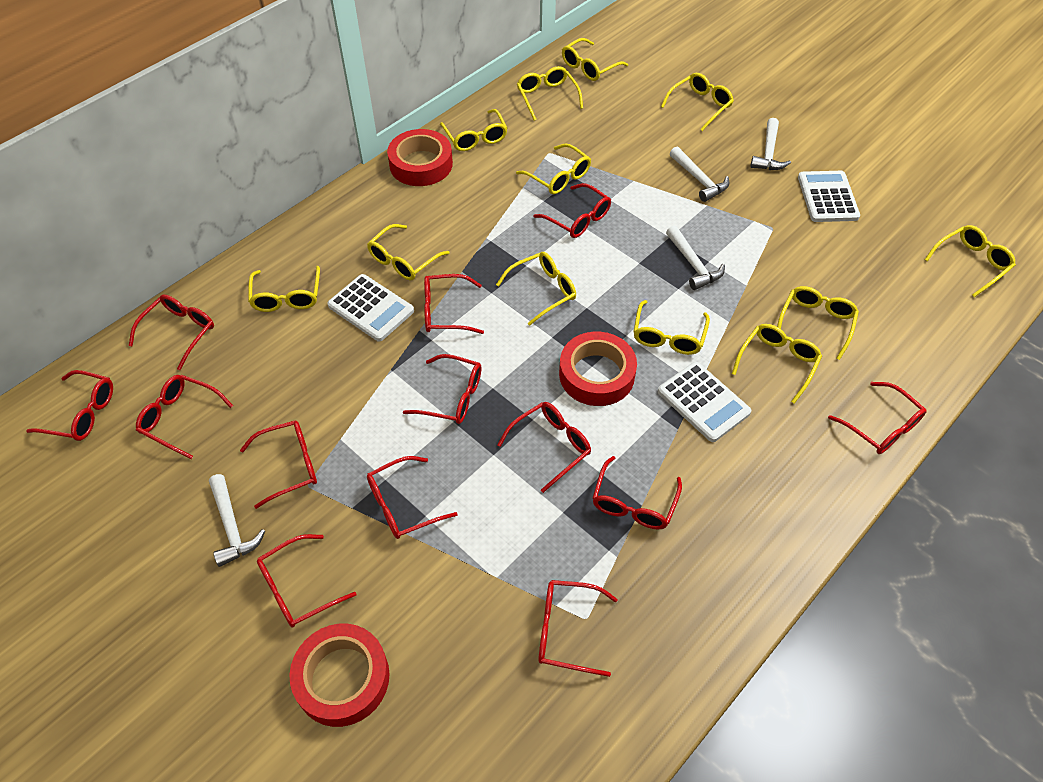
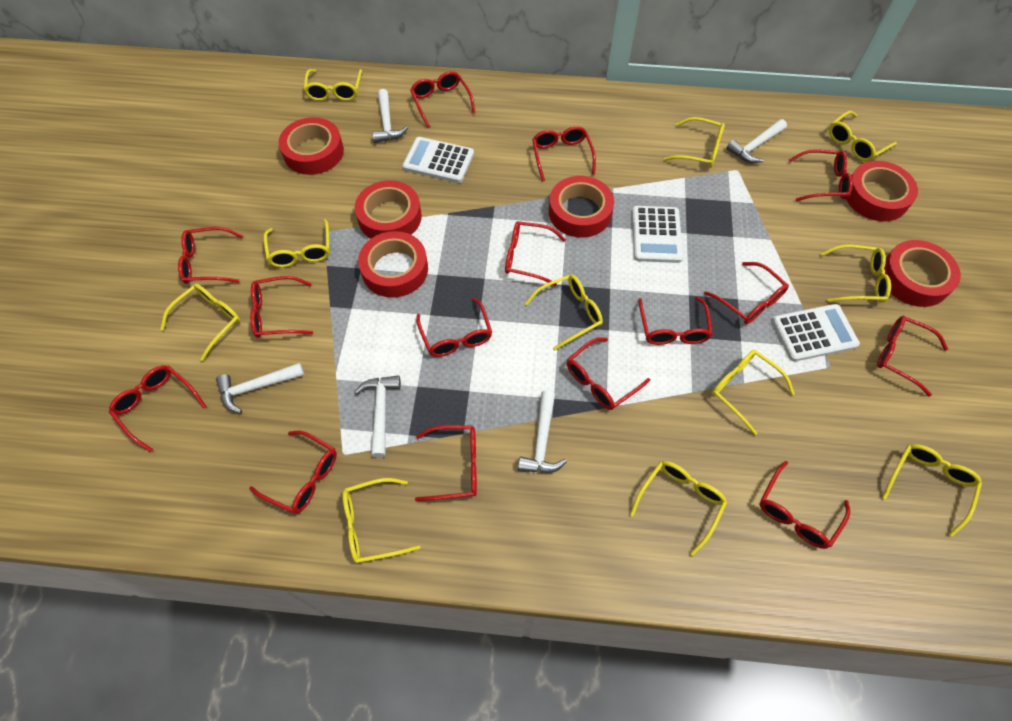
red glasses: [26,370,113,441] [129,295,214,370] [136,375,233,459] [240,420,317,509] [257,534,356,628] [367,456,457,539] [403,354,482,424] [424,274,484,334] [497,402,591,493] [534,183,611,238] [538,580,618,677] [592,456,682,529] [828,382,926,454] = 13 -> [109,365,207,453] [178,227,243,284] [249,431,337,514] [250,276,313,338] [410,71,475,127] [415,425,477,501] [416,298,492,357] [505,221,566,286] [532,126,596,182] [567,337,650,410] [638,297,713,345] [704,262,789,324] [759,461,850,549] [789,149,853,201] [877,316,948,397] = 15
red tape: [290,624,390,727] [387,129,453,186] [559,332,637,406] = 3 -> [279,117,344,175] [355,180,422,239] [358,231,428,298] [549,176,614,237] [846,161,918,221] [880,240,961,307] = 6
white hammer: [209,474,265,567] [666,225,725,290] [670,147,729,202] [750,118,791,170] = 4 -> [216,363,304,413] [355,375,401,458] [372,89,408,143] [518,391,567,473] [726,119,787,163] = 5
yellow glasses: [248,266,320,312] [367,224,449,280] [440,109,507,151] [496,252,576,326] [516,143,591,194] [517,66,583,121] [562,38,628,81] [633,300,710,355] [661,73,734,131] [732,324,822,404] [777,286,859,360] [925,225,1016,297] = 12 -> [160,284,240,361] [264,219,330,268] [304,69,362,101] [343,478,421,563] [525,275,603,350] [630,461,727,556] [664,117,725,168] [712,350,795,435] [820,245,891,303] [829,111,897,161] [882,444,982,537] = 11

